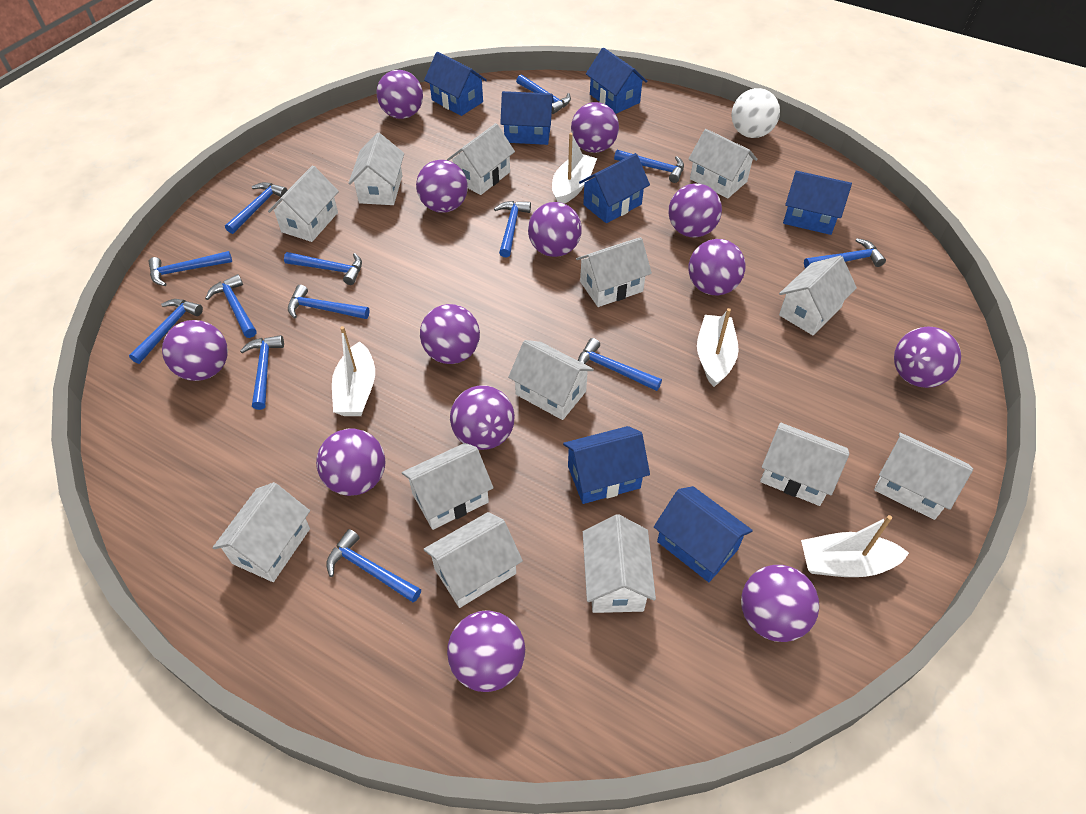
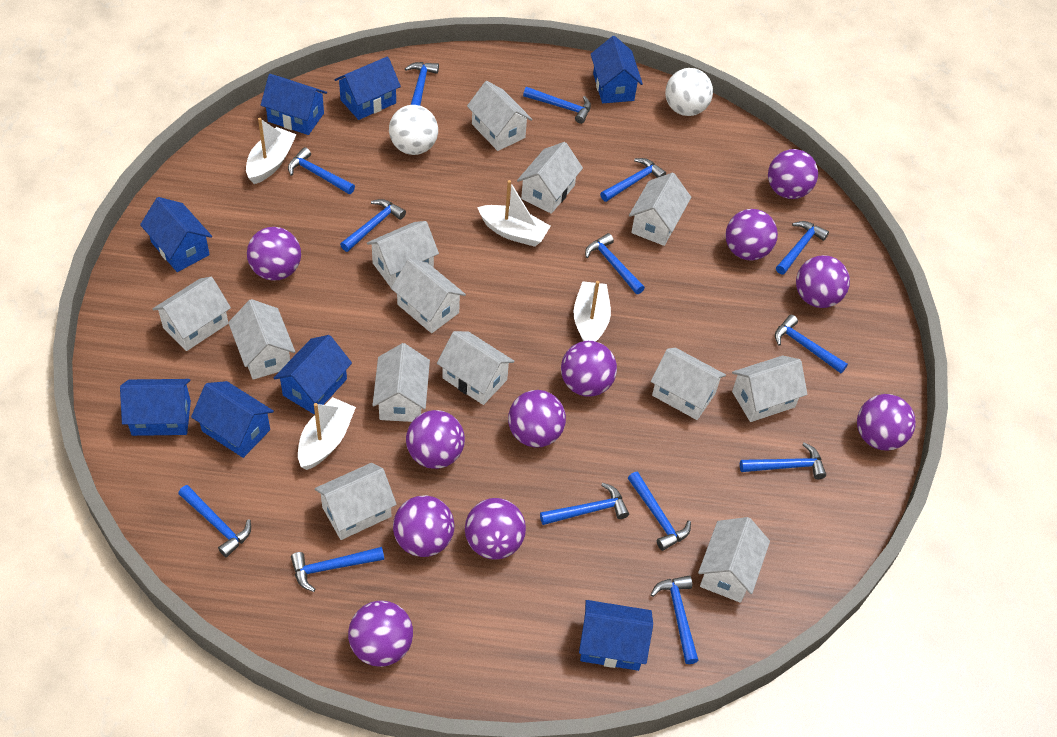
blue hammer: [129,299,203,364] [149,251,232,286] [205,274,256,338] [225,182,288,234] [240,335,284,410] [284,252,362,285] [288,285,369,319] [326,529,421,603] [494,201,531,257] [516,75,571,114] [578,338,662,391] [614,150,684,183] [804,238,886,269] = 13 -> [178,485,251,557] [288,147,355,194] [291,547,384,592] [340,199,406,252] [405,62,439,106] [523,87,591,124] [540,483,629,525] [585,233,645,294] [600,158,666,202] [628,472,691,551] [650,576,699,664] [740,442,826,479] [775,315,848,373] [776,221,829,274] = 14
blue house: [424,52,487,116] [500,91,554,145] [563,426,650,504] [579,153,650,223] [586,48,647,114] [654,486,753,582] [783,171,852,235] = 7 -> [120,379,191,436] [140,197,212,272] [191,381,274,458] [261,74,327,135] [274,335,352,414] [334,56,401,120] [579,600,653,671] [591,36,643,103] = 8
purple ball: [162,320,228,381] [316,429,385,496] [376,70,423,119] [416,160,468,213] [420,304,480,364] [447,611,525,692] [450,385,515,450] [528,202,582,257] [571,102,619,153] [668,183,722,237] [688,239,746,295] [741,565,819,642] [894,326,961,388] = 13 -> [247,227,301,281] [348,600,413,667] [393,495,454,557] [406,410,465,469] [465,498,526,560] [508,390,566,448] [561,341,617,397] [725,209,778,261] [768,149,818,199] [796,255,850,308] [857,394,916,451] = 11
white ball: [731,88,780,138] = 1 -> [389,105,438,155] [665,68,713,116] = 2

